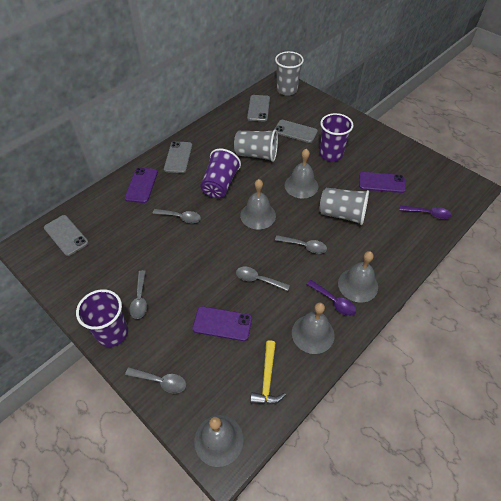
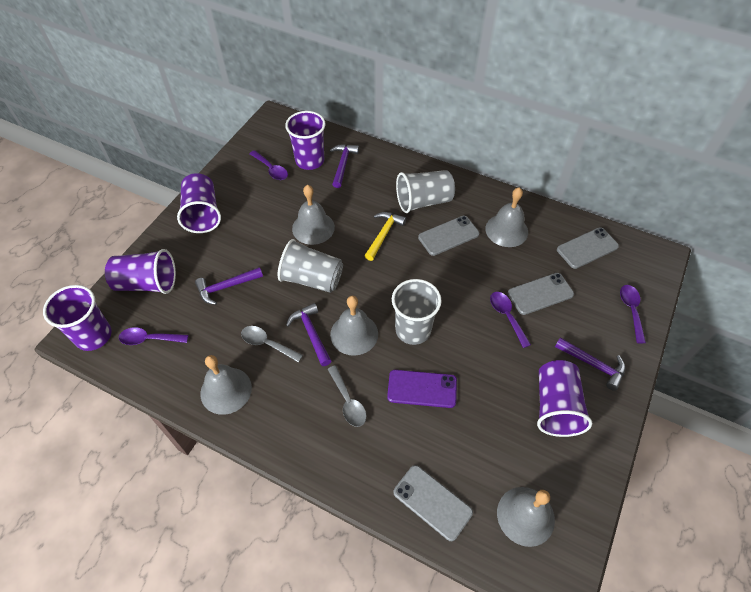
grey spoon: [125,367,186,394] [129,270,147,319] [152,209,201,223] [236,267,290,291] [275,235,327,254] = 5 -> [241,326,303,363] [328,365,367,427] = 2
purple cup: [76,289,128,347] [200,149,241,198] [319,113,354,162] = 3 -> [43,285,112,351] [105,249,176,294] [177,173,221,233] [285,111,326,170] [537,360,592,437] = 5
purple hammer: none = 0 -> [195,267,263,305] [286,303,331,366] [329,144,359,188] [555,337,625,391] = 4
purple phone: [125,168,158,203] [192,306,252,341] [359,172,406,193] = 3 -> [387,370,457,408] = 1
purple spoon: [306,280,356,316] [400,206,452,219] = 2 -> [119,327,188,345] [249,150,288,180] [490,292,531,348] [620,285,646,343] = 4

